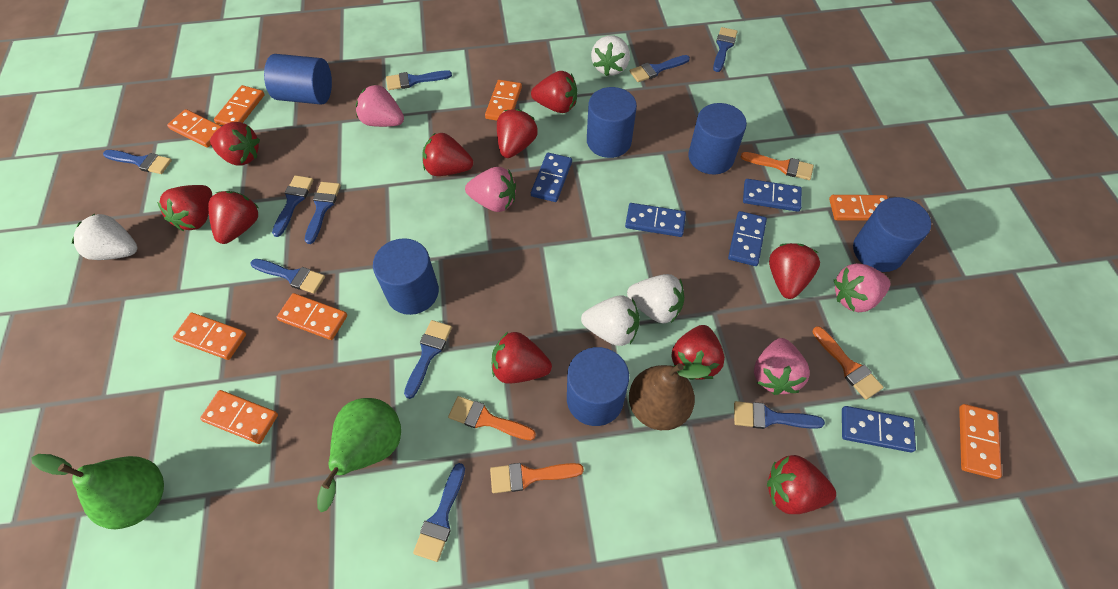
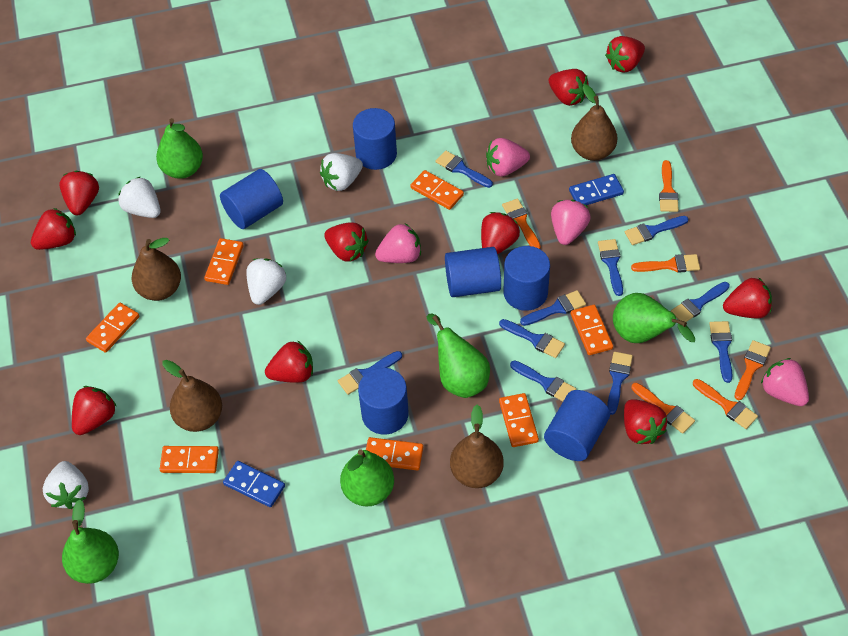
blue domino: [531,153,572,202] [625,203,686,237] [728,211,767,266] [743,179,802,212] [842,406,916,452] = 5 -> [223,461,285,507] [569,174,624,205] = 2
brown pear: [629,363,711,430] = 1 -> [132,238,181,301] [162,360,222,432] [450,405,504,488] [571,84,617,161] = 4
green pear: [31,454,164,529] [317,398,401,512] = 2 -> [62,500,119,584] [156,118,203,179] [340,449,394,506] [427,314,490,398] [613,293,695,343] = 5
orange brush: [448,396,536,441] [490,463,584,493] [741,152,814,180] [812,326,884,400] = 4 -> [502,198,541,249] [631,254,700,273] [632,383,695,434] [659,160,679,212] [693,379,758,429] [735,340,771,400] = 6
orange domino: [167,109,221,148] [173,313,246,360] [200,390,278,444] [214,85,265,126] [277,293,347,340] [485,80,522,121] [829,195,888,221] [959,404,1002,479] = 8 -> [86,303,139,353] [160,446,219,473] [204,238,244,285] [366,437,423,471] [411,170,464,210] [499,393,539,447] [571,305,613,355] = 7

